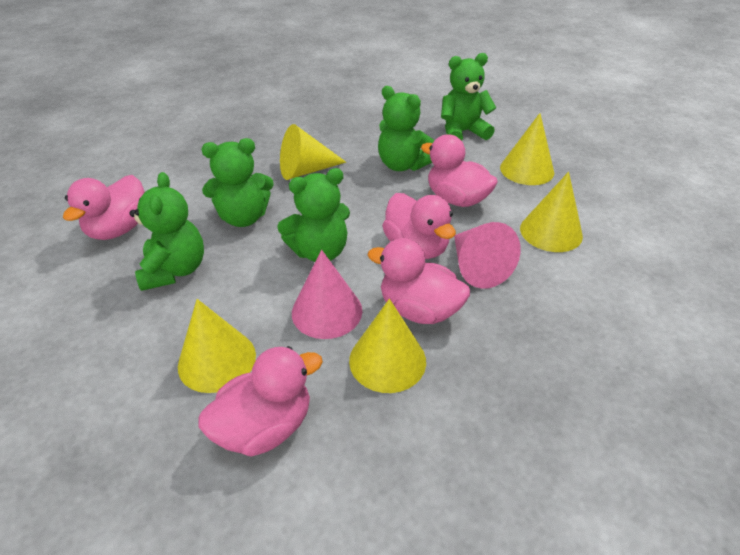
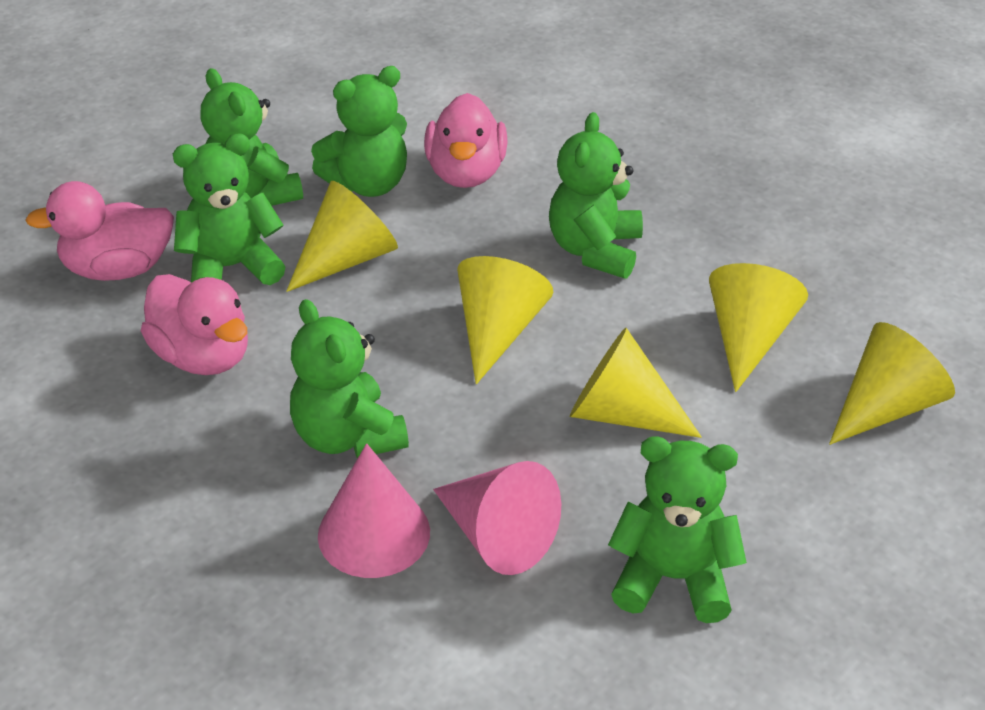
green teddy bear: [129,172,204,291] [202,138,274,227] [277,168,350,262] [378,86,435,171] [441,53,496,141] = 5 -> [173,133,285,285] [200,68,303,206] [290,299,409,458] [311,66,407,197] [549,112,643,278] [608,436,747,623] = 6
pink duck: [63,175,145,240] [198,346,323,457] [367,238,470,324] [382,193,456,259] [421,134,498,207] = 5 -> [25,181,174,281] [141,274,248,375] [424,93,508,188] = 3

